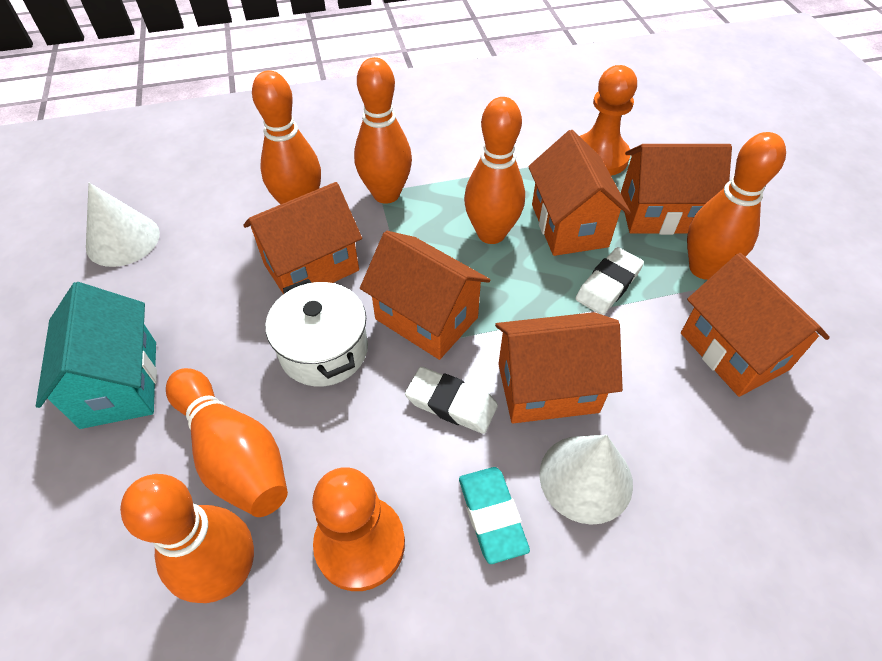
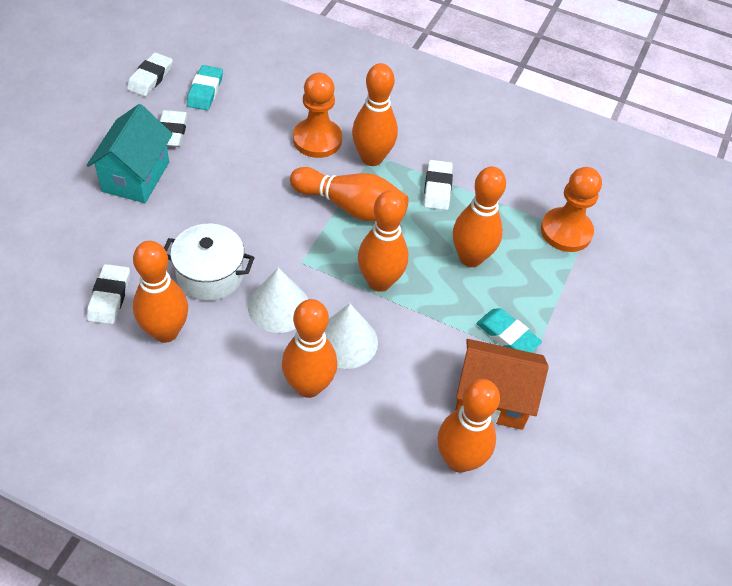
orange bowling pin: [120,474,254,603] [166,368,288,517] [252,70,321,205] [354,57,412,204] [464,97,525,244] [687,132,786,280] = 6 -> [133,241,188,343] [282,299,337,398] [290,167,409,221] [352,63,398,166] [358,190,408,292] [438,379,500,473] [453,166,506,267] = 7
orange house: [243,182,362,294] [360,231,490,360] [495,312,623,423] [528,130,631,256] [621,144,732,235] [681,253,830,397] = 6 -> [455,339,549,430] = 1
turquoise eraser: [459,467,530,564] = 1 -> [187,65,223,110] [476,308,542,352] = 2
white eraser: [405,367,498,434] [575,247,644,315] = 2 -> [87,264,130,325] [127,52,173,97] [160,110,188,147] [424,160,453,210] = 4

